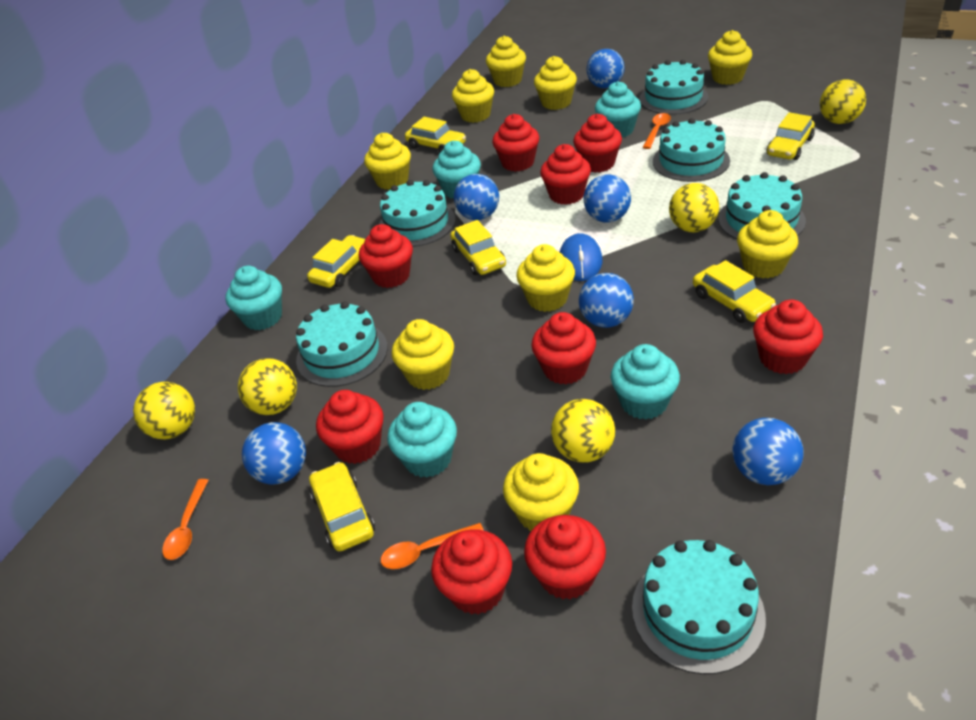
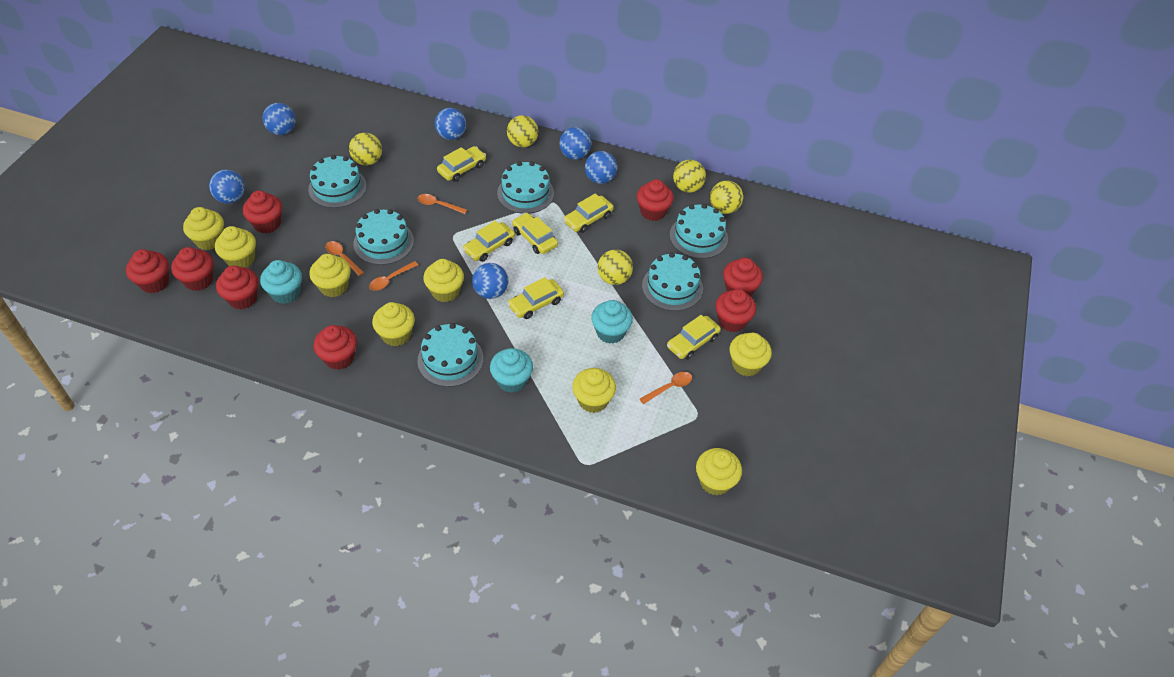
blue mouse: [560,233,602,281] = 1 -> none = 0
orange spoon: [162,479,209,560] [381,523,484,569] [643,113,671,149] = 3 -> [325,241,364,276] [369,261,418,291] [417,194,467,214] [640,372,692,404] = 4
red cupcake: [316,390,384,464] [359,224,413,288] [431,530,512,615] [492,114,539,172] [524,515,606,600] [531,312,596,384] [540,144,591,205] [573,114,622,173] [753,300,823,374] = 9 -> [126,249,169,293] [171,247,213,291] [216,265,258,309] [243,191,282,233] [313,325,357,370] [637,179,674,221] [715,289,756,332] [723,258,763,297] = 8
turquoise cupcake: [225,266,282,330] [387,402,457,478] [433,141,481,199] [595,81,641,138] [610,344,680,420] = 5 -> [260,260,302,304] [490,348,533,393] [591,300,633,344] = 3
yellow cupcake: [364,133,411,190] [392,319,454,390] [452,69,494,123] [486,36,526,87] [503,453,579,531] [516,244,575,312] [534,56,577,110] [708,30,752,85] [737,210,798,279] = 9 -> [183,207,224,250] [215,226,256,268] [309,254,351,297] [372,302,415,346] [423,259,464,302] [572,368,616,413] [696,448,742,495] [730,333,772,376] = 8

